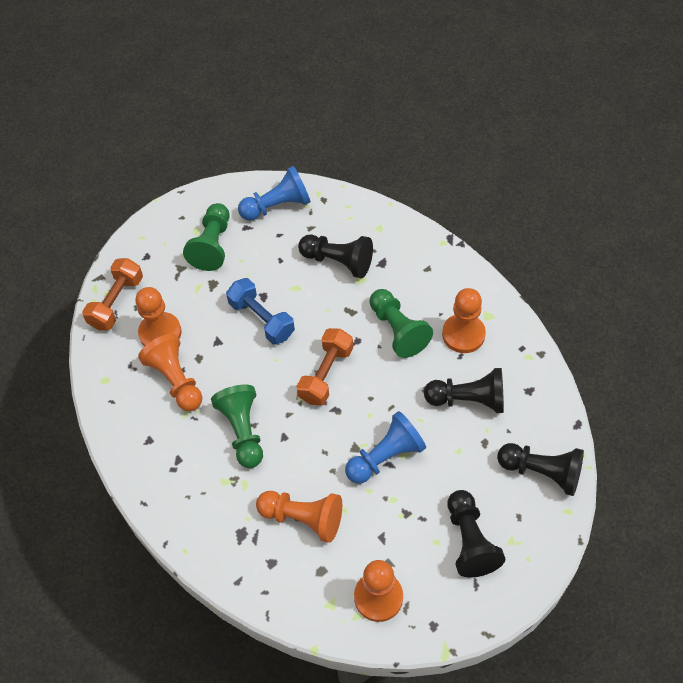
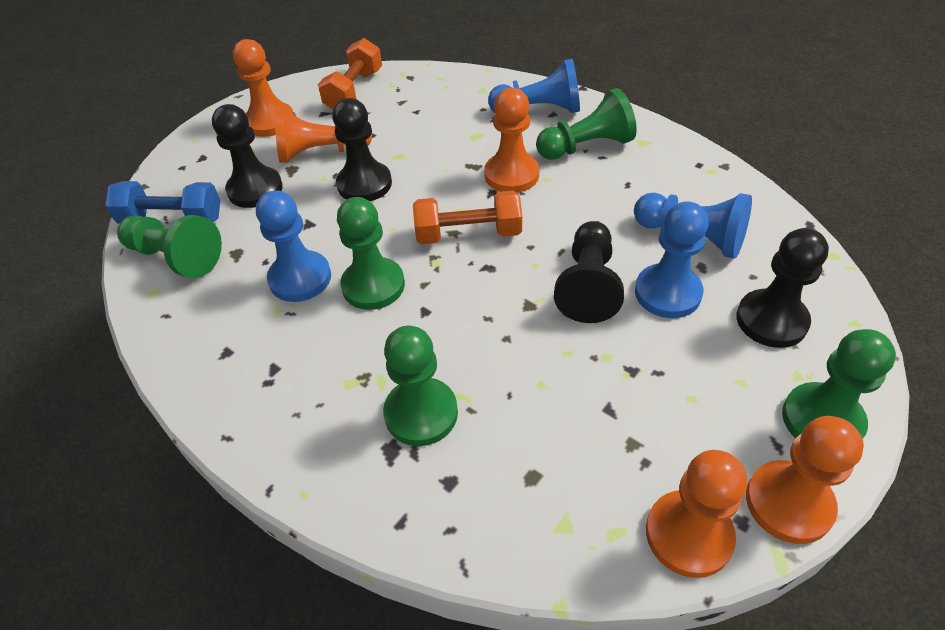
blue pawn: [238,166,310,221] [345,411,426,484] = 2 -> [256,190,331,302] [488,59,580,113] [634,193,752,259] [635,201,708,318] = 4
green pawn: [183,203,230,271] [211,385,263,468] [369,289,433,358] = 3 -> [117,215,222,278] [337,197,405,310] [383,326,458,446] [536,88,637,160] [782,329,896,439] = 5

